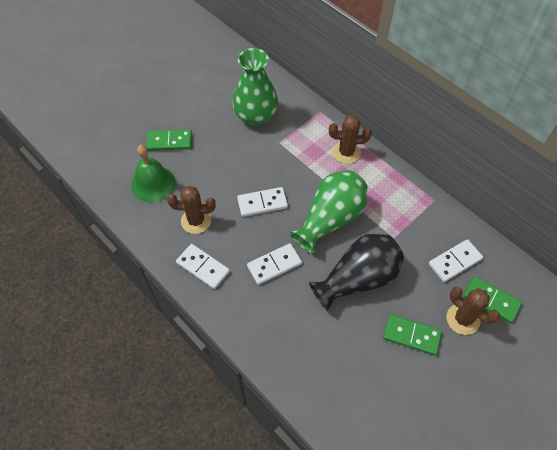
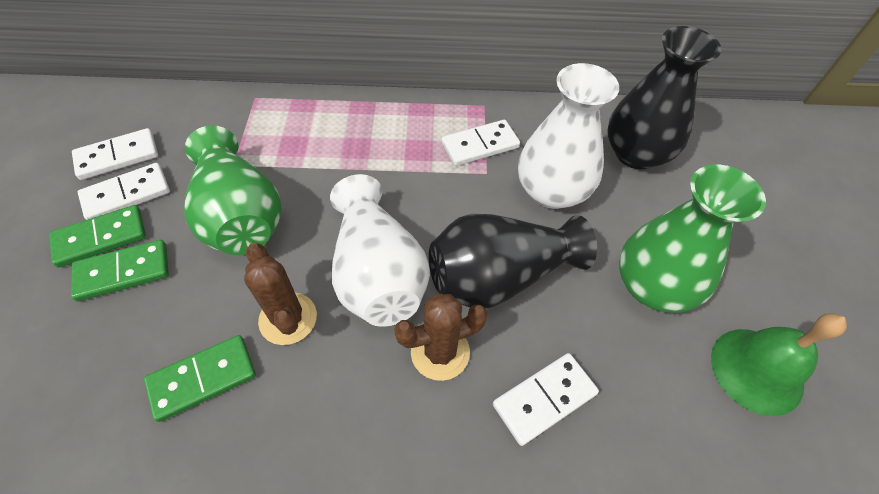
black vase: [309,234,404,311] = 1 -> [429,214,597,308] [607,26,721,169] = 2
brown cactus: [167,186,216,234] [329,115,372,164] [447,287,500,335] = 3 -> [244,243,317,345] [394,293,488,381] = 2
white vase: none = 0 -> [330,174,430,327] [518,63,619,209] = 2

